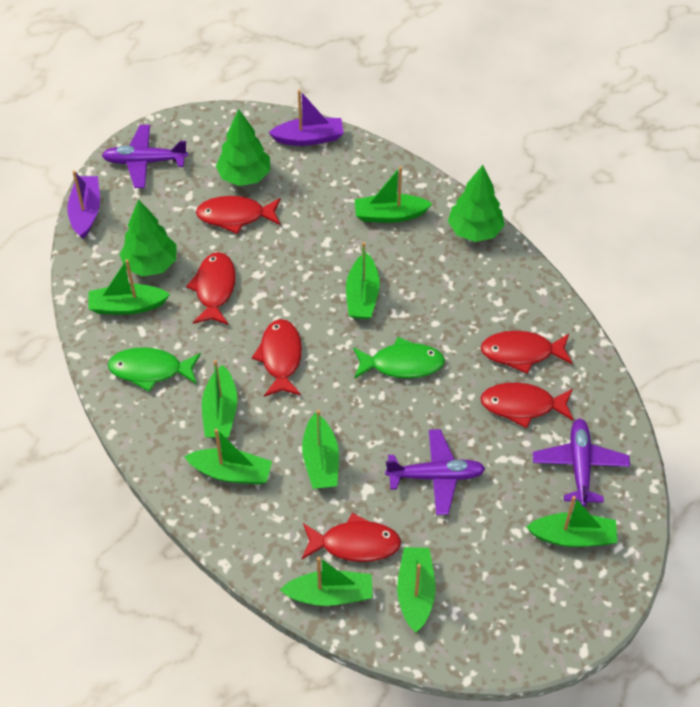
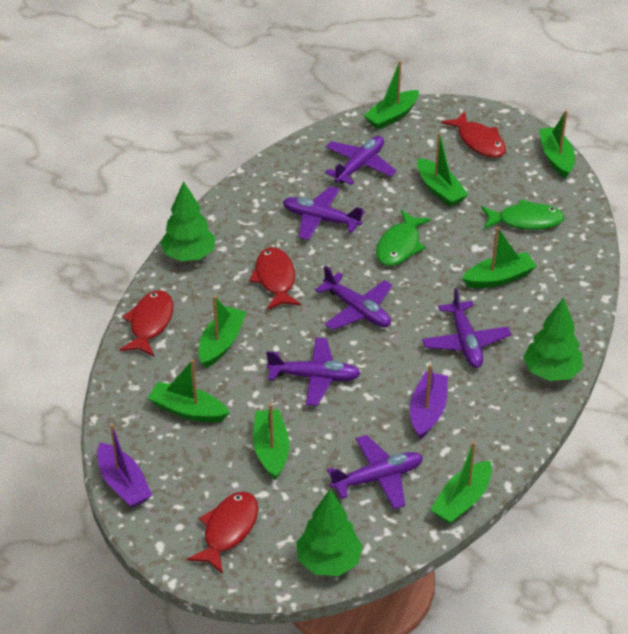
green boat: [88,259,170,315] [184,429,272,485] [202,360,237,438] [280,557,373,606] [302,410,339,489] [346,242,380,319] [355,166,432,223] [397,547,436,633] [526,496,617,547] = 9 -> [148,359,230,422] [199,295,246,368] [253,404,289,480] [363,61,419,130] [417,133,468,207] [430,441,492,524] [462,227,536,288] [539,110,575,179] = 8
purple plane: [102,125,188,188] [385,429,485,515] [533,418,630,507] = 3 -> [266,338,361,406] [283,186,365,240] [315,265,393,330] [325,136,397,185] [327,435,423,509] [422,288,511,368] = 6
red fish: [186,252,235,325] [196,196,281,234] [252,319,302,397] [302,513,401,562] [480,383,574,428] [481,331,573,374] = 6 -> [120,290,173,356] [187,492,258,574] [249,247,301,310] [441,111,506,158] = 4

